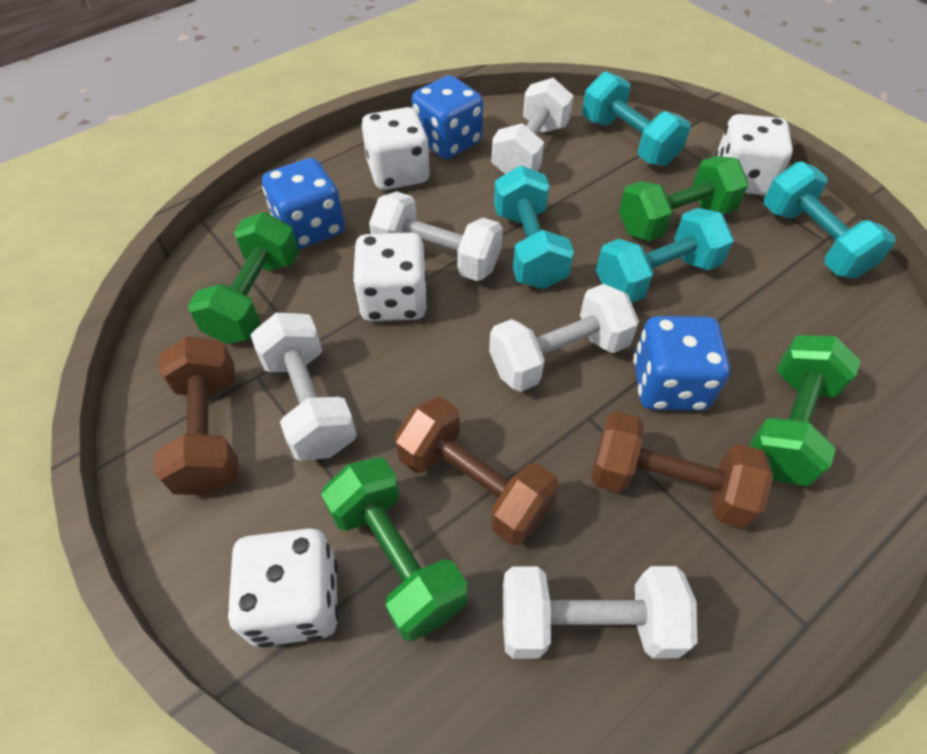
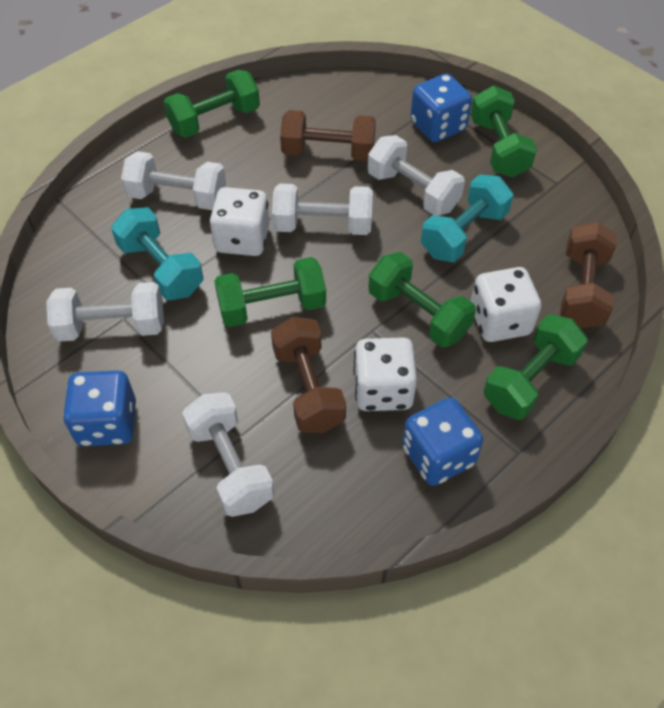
green dumbbell: [188,212,299,344] [321,457,467,642] [619,156,749,241] [749,335,860,486] = 4 -> [164,70,260,138] [214,257,326,327] [368,252,476,347] [471,86,537,177] [484,314,588,420] = 5
turquoise dumbbell: [494,165,574,289] [582,71,690,166] [596,208,734,303] [764,161,895,278] = 4 -> [111,207,203,300] [421,175,513,262] = 2
white dice: [227,528,339,648] [352,233,426,321] [362,107,430,190] [715,114,793,195] = 4 -> [209,187,269,256] [353,337,417,411] [471,267,541,342] = 3

